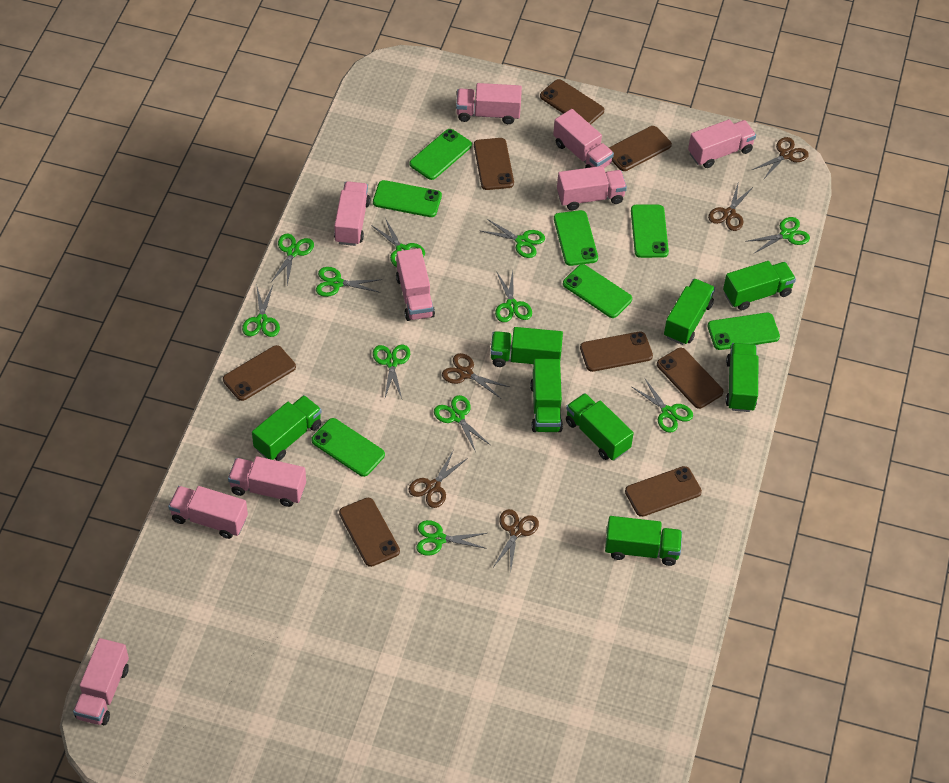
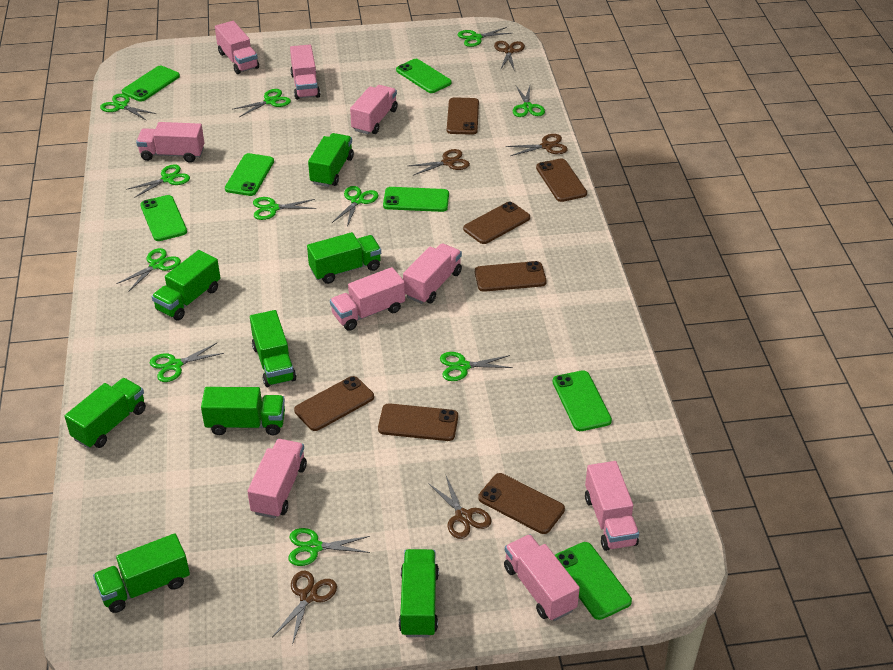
brown phone: [223,345,296,401] [339,498,400,567] [474,138,514,190] [540,79,604,125] [580,331,653,372] [609,126,672,171] [625,466,702,517] [657,348,723,409] = 8 -> [294,376,374,431] [378,403,458,441] [447,97,479,135] [463,202,530,244] [475,261,547,292] [478,473,565,534] [536,158,587,202] = 7

